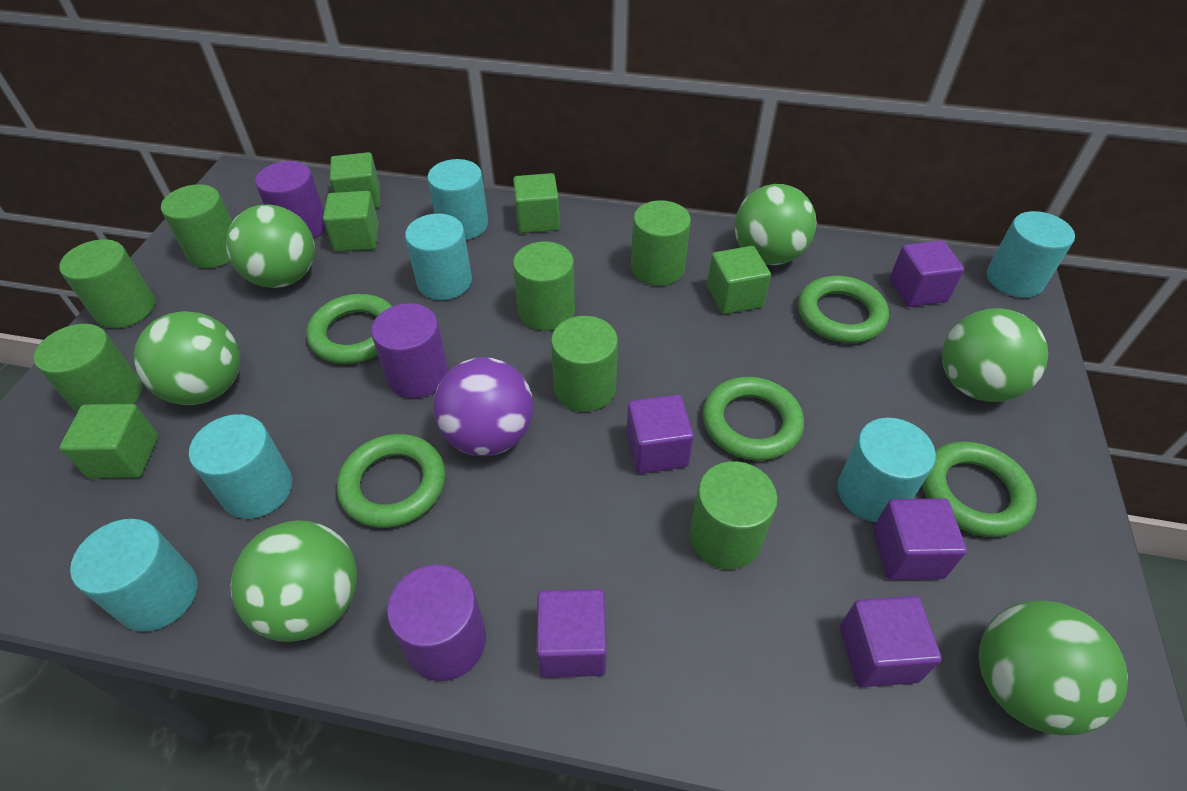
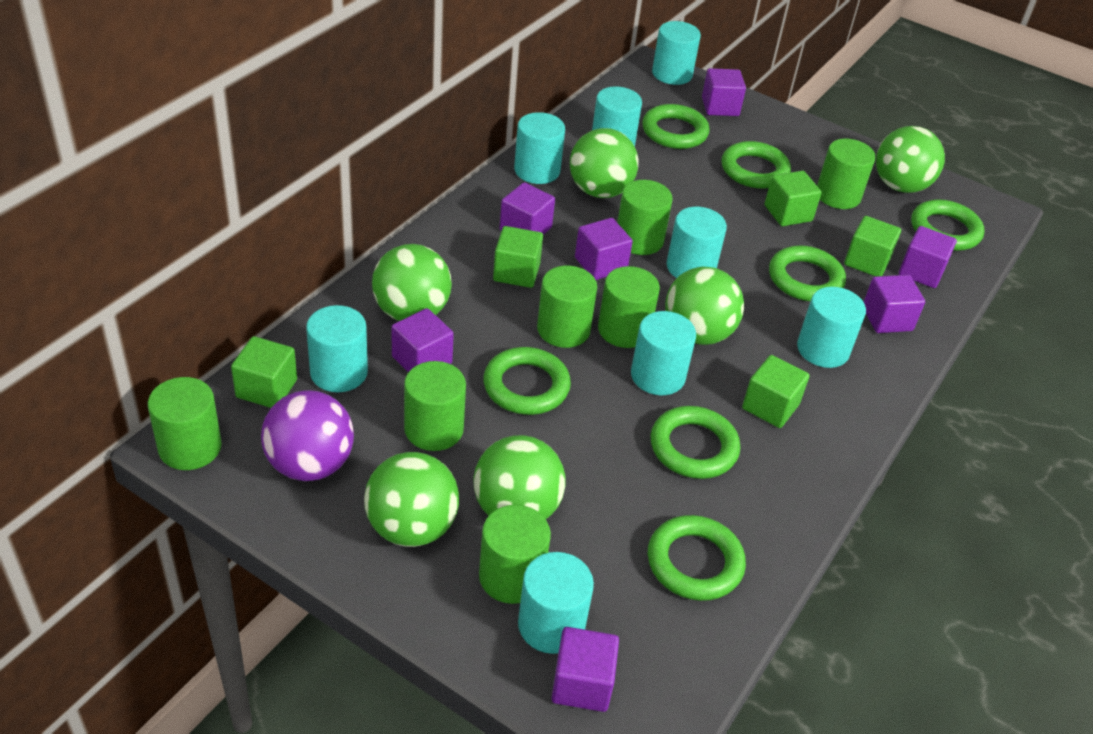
green ring: [306,294,392,364] [337,434,446,528] [703,377,804,461] [798,276,889,343] [922,441,1037,537] = 5 -> [483,347,571,415] [642,104,710,149] [648,515,746,601] [650,406,740,479] [722,141,791,189] [769,246,846,301] [911,199,985,251] = 7
purple cube: [536,589,607,678] [627,395,694,474] [840,596,942,687] [873,498,967,580] [890,240,964,307] = 5 -> [391,308,454,372] [500,182,555,235] [551,627,619,712] [575,218,633,280] [702,68,746,116] [864,275,925,333] [899,226,957,288] = 7
purple cylinder: [255,161,326,238] [371,303,449,398] [387,565,486,681] = 3 -> none = 0
turquoise cylinder: [70,519,198,632] [189,414,292,519] [405,214,472,300] [427,159,488,240] [837,418,936,522] [987,211,1075,298] = 6 -> [306,305,368,392] [514,112,565,184] [518,552,594,654] [592,86,642,147] [631,311,696,395] [652,21,701,85] [667,207,727,278] [797,287,866,368] = 8

